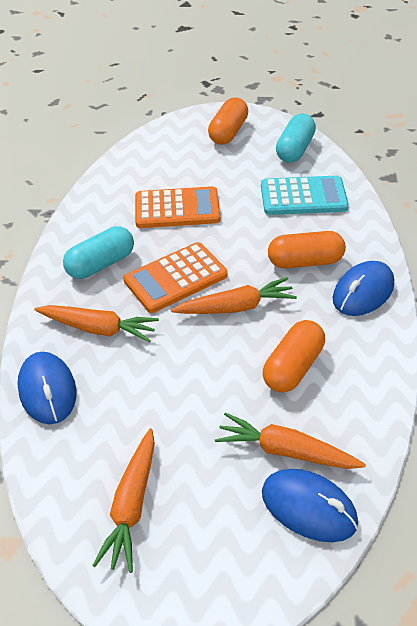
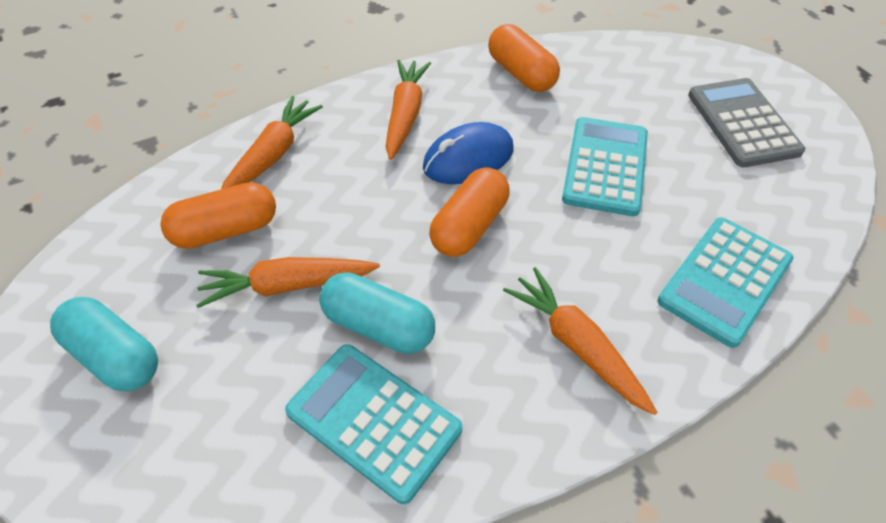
blue mouse: [17,352,77,424] [262,469,358,542] [333,261,394,316] = 3 -> [423,122,513,184] = 1
grey calculator: none = 0 -> [688,78,805,167] = 1
orange calculator: [123,242,228,313] [135,186,221,228] = 2 -> none = 0
turquoise calculator: [261,176,349,215] = 1 -> [285,344,462,504] [562,117,648,216] [657,217,794,348] = 3

